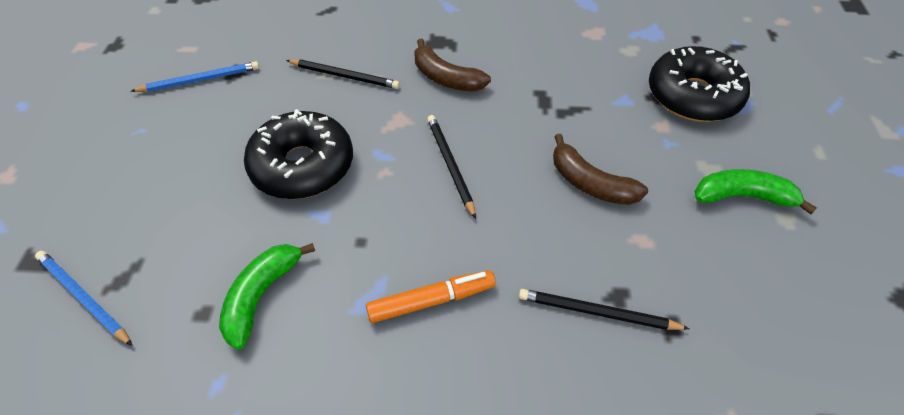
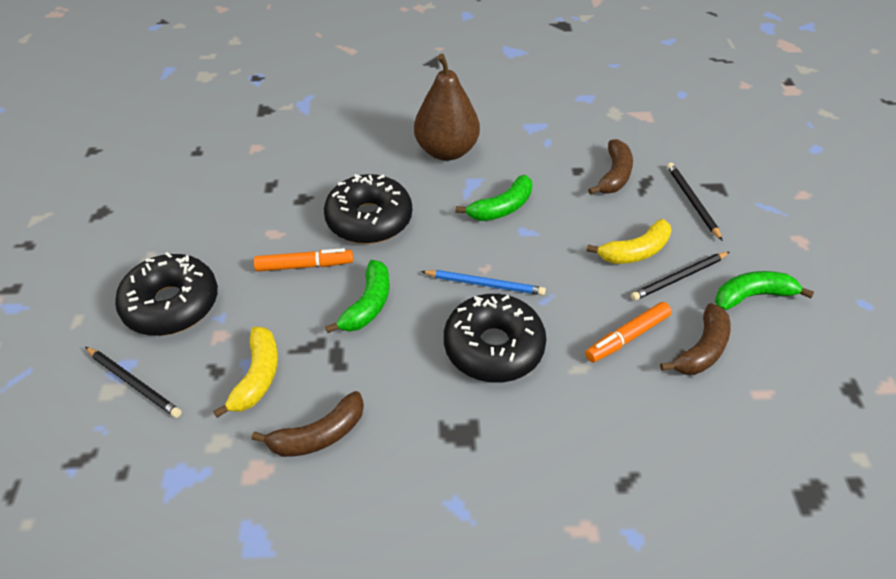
black donut: [244,109,353,199] [649,46,750,122] = 2 -> [115,252,218,336] [324,174,412,244] [444,294,547,383] = 3
blue pencil: [35,251,133,346] [131,61,259,92] = 2 -> [421,270,546,295] = 1
brown banana: [415,39,491,92] [553,134,648,205] = 2 -> [252,391,364,457] [588,139,633,195] [660,303,730,375] = 3
brown pear: none = 0 -> [414,54,480,161] = 1
green banana: [219,243,315,349] [695,169,817,214] = 2 -> [325,260,389,333] [456,175,533,221] [715,271,814,310] = 3
orange marker: [366,270,496,323] = 1 -> [254,248,353,272] [585,302,672,363] = 2
yellow banana: none = 0 -> [213,327,278,418] [587,219,671,264] = 2

